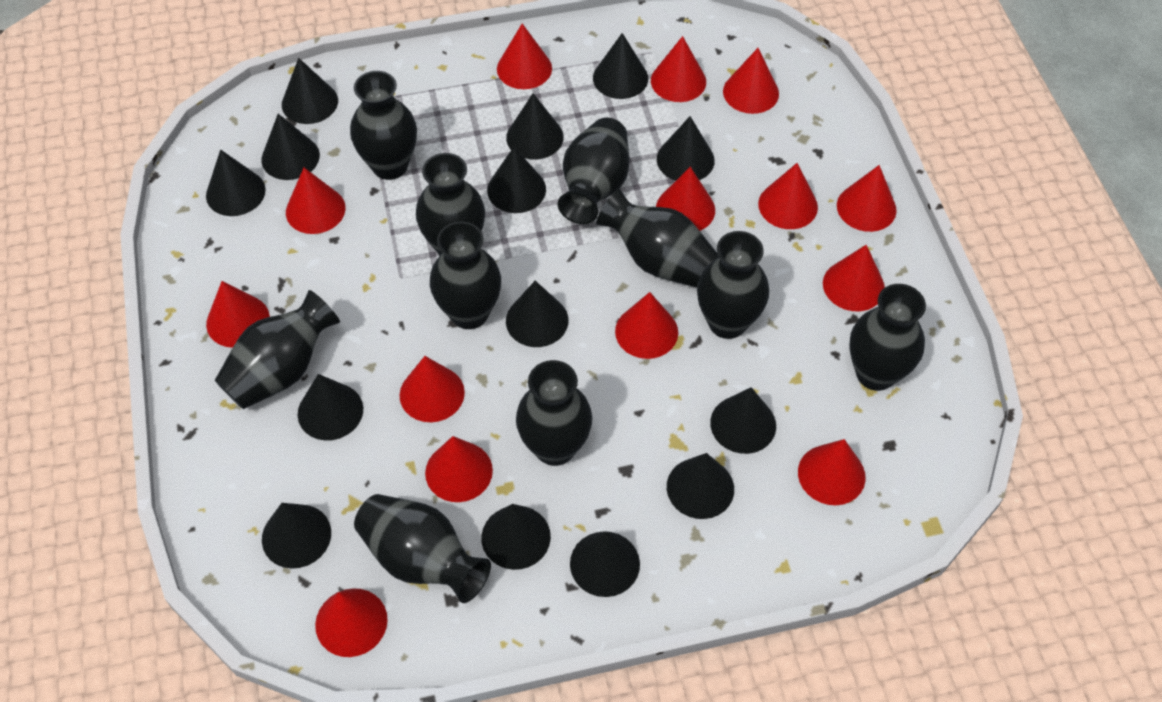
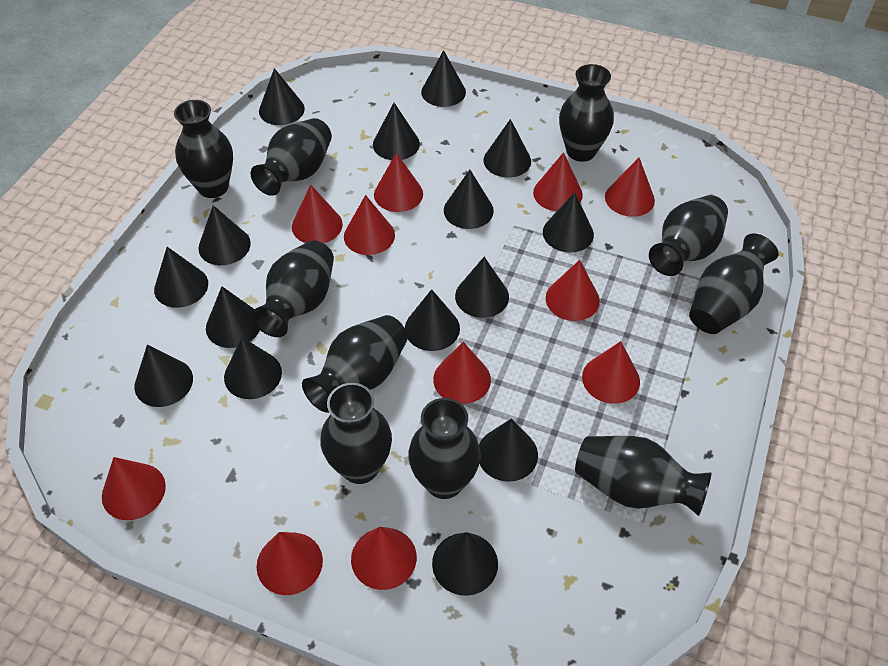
black cone: [206,150,265,216] [262,114,320,180] [262,503,331,569] [282,58,338,124] [298,374,363,440] [481,504,551,570] [487,147,546,213] [506,93,564,160] [506,281,568,347] [570,531,640,597] [593,33,648,99] [657,116,715,181] [667,453,734,519] [710,387,776,454] = 14 -> [134,345,193,407] [154,247,208,308] [198,205,251,265] [206,286,260,348] [224,337,282,399] [259,68,305,125] [373,103,420,160] [405,289,460,351] [421,50,466,107] [432,532,498,596] [444,170,494,229] [455,257,509,318] [479,418,538,482] [484,119,531,177] [543,192,594,253] = 15
red cone: [206,281,270,348] [286,168,346,234] [315,588,388,657] [400,356,465,422] [425,436,493,502] [497,23,552,89] [615,292,678,359] [651,36,706,102] [656,167,715,231] [723,48,779,114] [758,163,818,229] [798,439,866,505] [823,245,885,311] [837,165,897,232] = 14 -> [102,457,166,520] [256,532,323,595] [292,185,343,243] [344,195,395,255] [351,527,417,590] [374,153,423,212] [433,342,491,404] [533,152,583,211] [546,260,600,321] [582,341,640,404] [605,158,655,217] = 11

